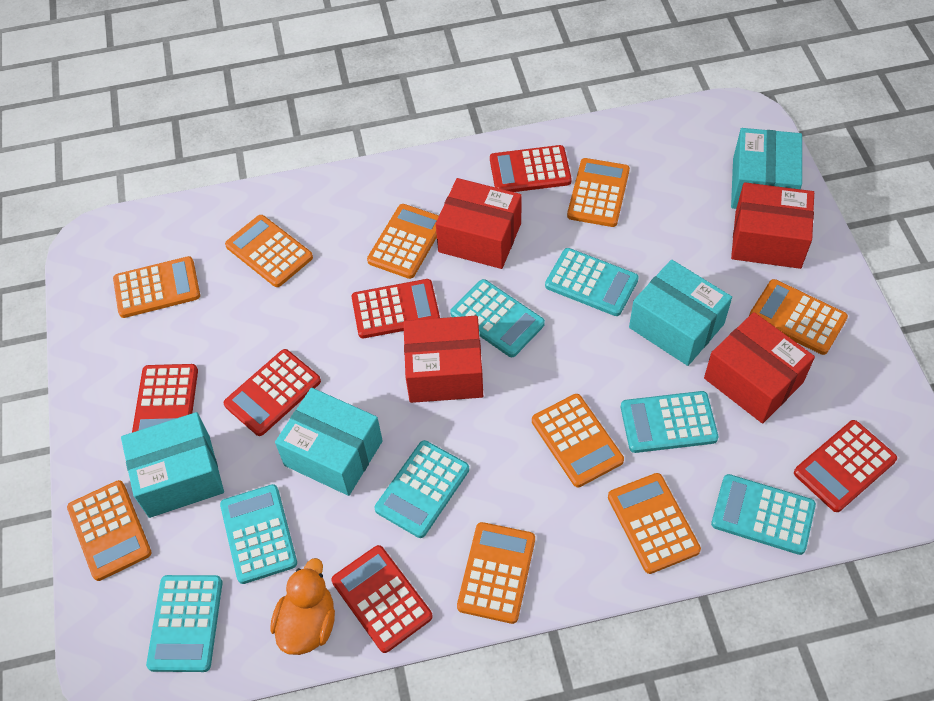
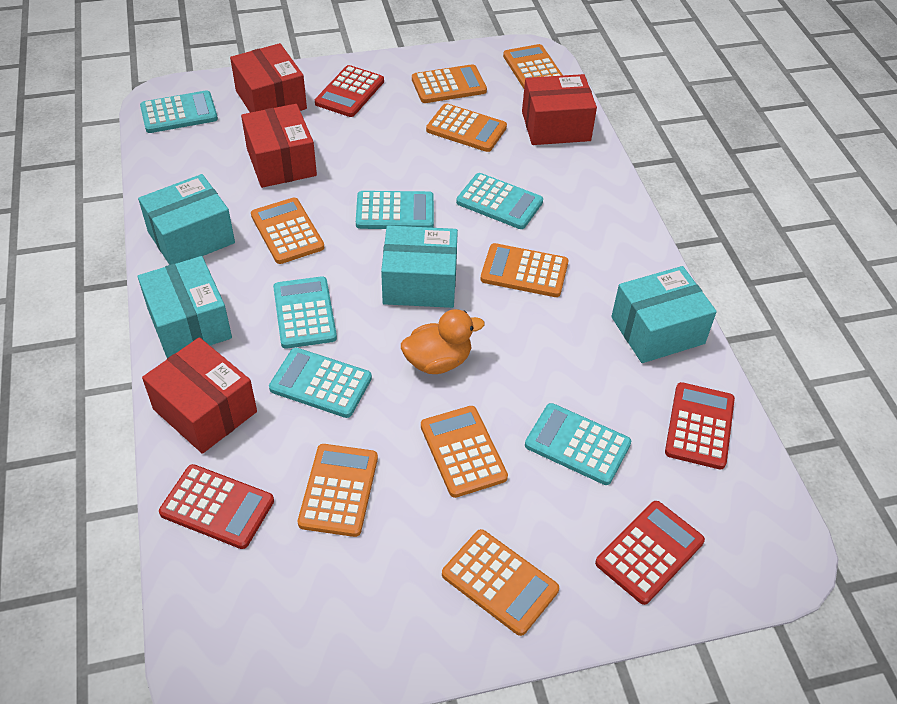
orange calculator: [67,480,152,581] [113,256,200,318] [225,215,313,287] [367,204,439,279] [457,522,535,624] [532,394,624,487] [567,158,630,227] [608,473,701,574] [749,279,848,355] = 9 -> [251,198,325,264] [298,444,378,537] [412,64,487,103] [421,406,508,498] [426,103,507,152] [442,529,559,636] [480,243,568,297] [503,44,563,89] = 8
red calculator: [132,364,198,433] [223,349,321,436] [331,545,433,653] [352,279,440,338] [490,145,572,192] [794,420,897,512] = 6 -> [159,464,274,549] [315,65,384,117] [595,501,705,605] [665,382,735,469] = 4
turquoise calculator: [146,575,222,672] [220,484,297,584] [375,440,469,538] [450,279,545,357] [545,248,639,316] [621,391,718,453] [711,474,816,555] = 7 -> [140,90,218,133] [269,348,372,418] [273,276,337,349] [356,191,434,229] [456,173,543,229] [525,403,631,485] = 6

